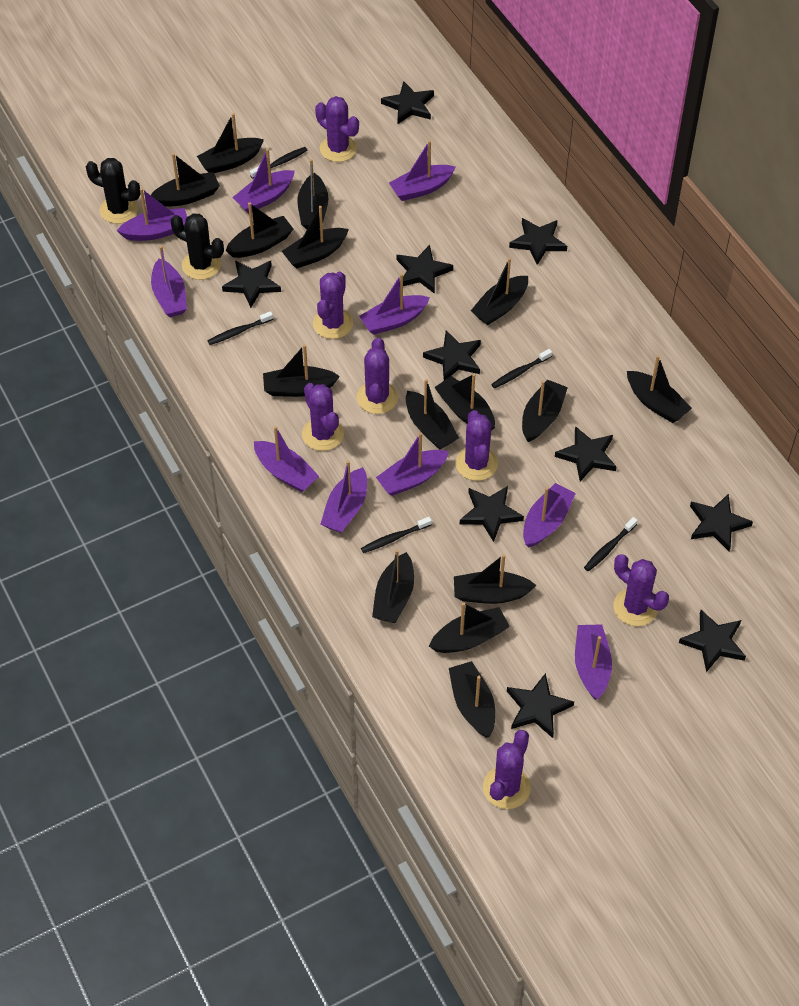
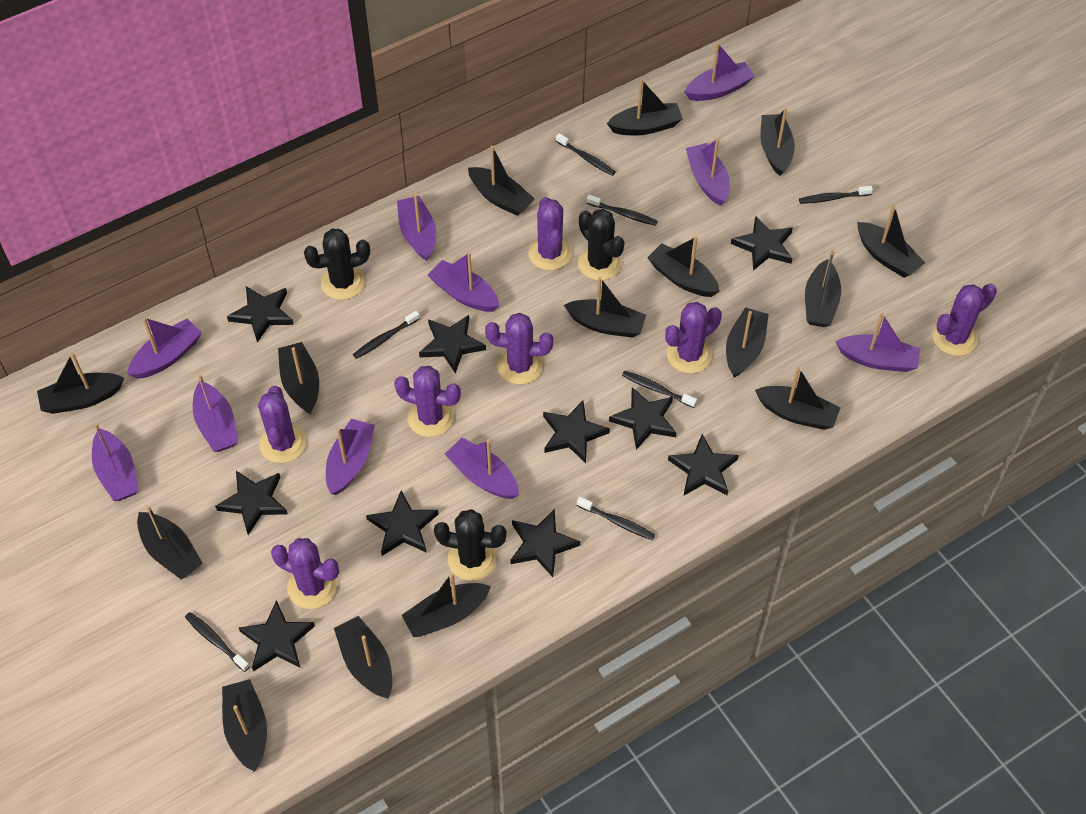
black cactus: [86,158,140,224] [171,213,224,280] = 2 -> [304,229,370,300] [434,509,507,581] [578,209,624,280] = 3
black toothbrush: [207,311,273,345] [250,147,307,179] [361,517,432,553] [491,349,552,389] [584,517,638,571] = 5 -> [185,612,250,672] [353,311,420,359] [556,133,615,176] [577,497,655,540] [587,195,658,226] [622,371,697,408] [799,186,873,204] = 7

